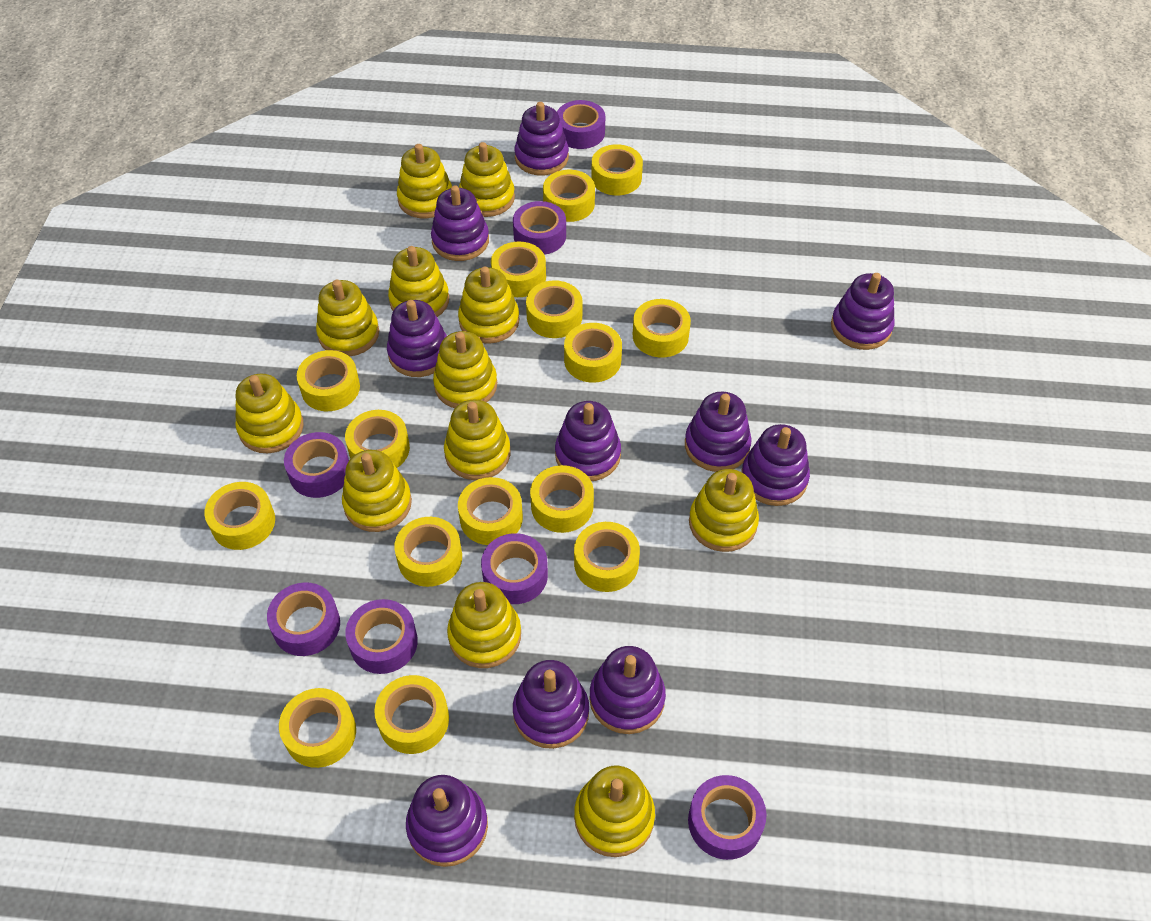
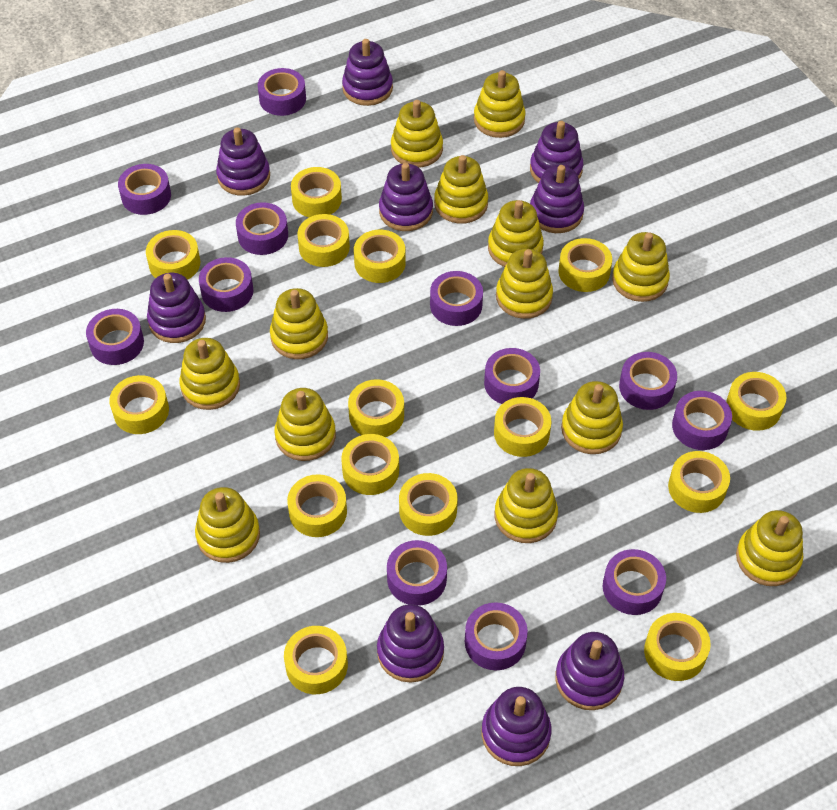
purple stacking toy: [387,300,447,377] [406,775,488,867] [431,185,489,261] [513,660,589,749] [515,102,569,176] [555,401,621,481] [589,646,666,734] [685,391,752,472] [741,424,810,506] [831,273,895,350] = 10 -> [147,273,206,343] [216,127,270,196] [342,39,393,106] [377,604,444,682] [379,163,433,231] [482,687,552,766] [530,121,583,183] [530,165,584,233] [555,632,624,710] = 9
purple tape: [267,582,340,656] [284,432,349,498] [345,599,418,674] [481,533,548,604] [513,201,566,255] [557,100,605,149] [688,775,766,860] = 7 -> [86,309,144,365] [118,164,171,215] [199,257,254,312] [236,202,288,255] [258,68,306,116] [387,540,447,606] [430,271,483,326] [465,603,528,670] [484,348,540,404] [603,549,666,615] [619,352,677,410] [672,391,732,450] = 12
yellow stacking toy: [235,374,304,453] [316,280,379,357] [342,450,412,532] [388,246,449,317] [397,144,452,218] [433,331,497,408] [444,400,510,480] [447,582,521,668] [458,267,519,344] [459,142,515,217] [574,766,655,857] [689,469,759,552] = 12 -> [179,338,240,410] [195,487,260,563] [270,288,328,359] [274,388,336,461] [391,100,443,168] [434,155,488,224] [474,70,525,138] [488,200,544,267] [495,468,558,543] [496,249,553,319] [561,381,623,454] [612,232,670,302] [736,510,803,586] = 13

